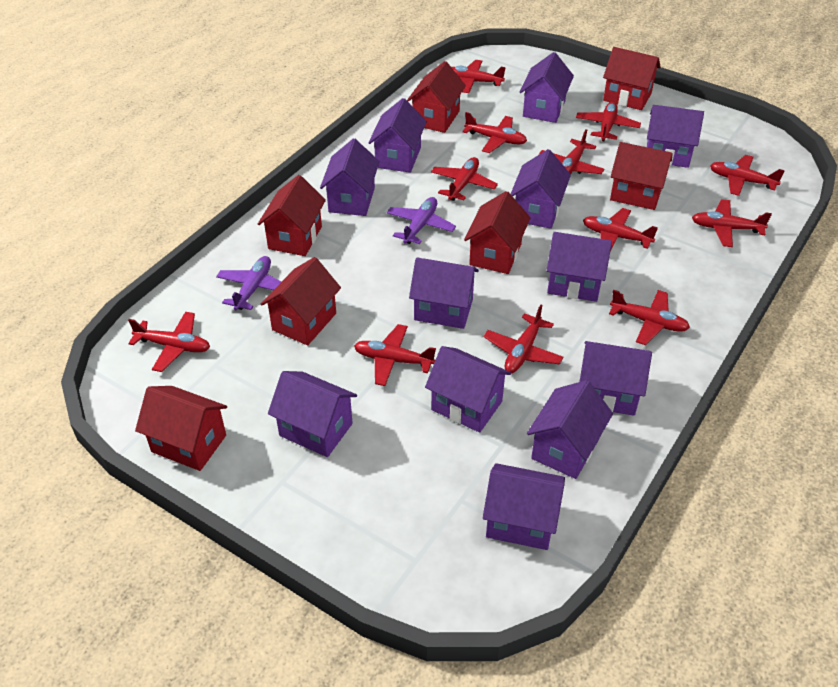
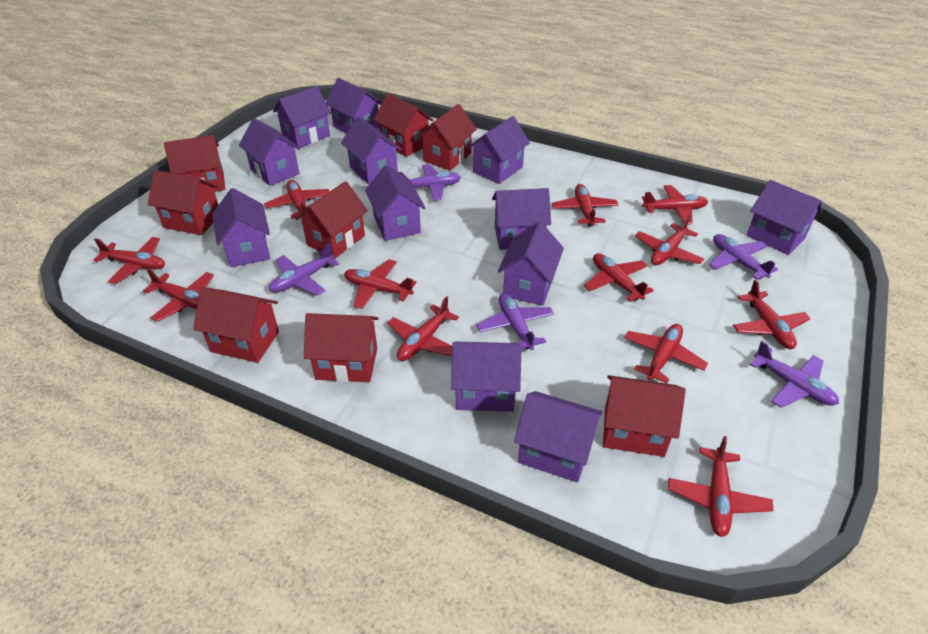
purple plane: [216,256,282,310] [387,197,456,244] = 2 -> [269,243,339,295] [399,164,461,201] [476,293,554,350] [709,234,778,280] [750,341,839,408] = 5
red house: [135,386,227,471] [258,175,326,256] [261,257,341,345] [407,61,466,133] [464,191,530,274] [603,47,661,110] [610,142,672,210] = 7 -> [148,170,219,235] [164,135,225,192] [193,287,279,363] [295,181,368,259] [304,313,379,382] [374,93,433,157] [417,104,477,171] [603,375,686,457] = 8

